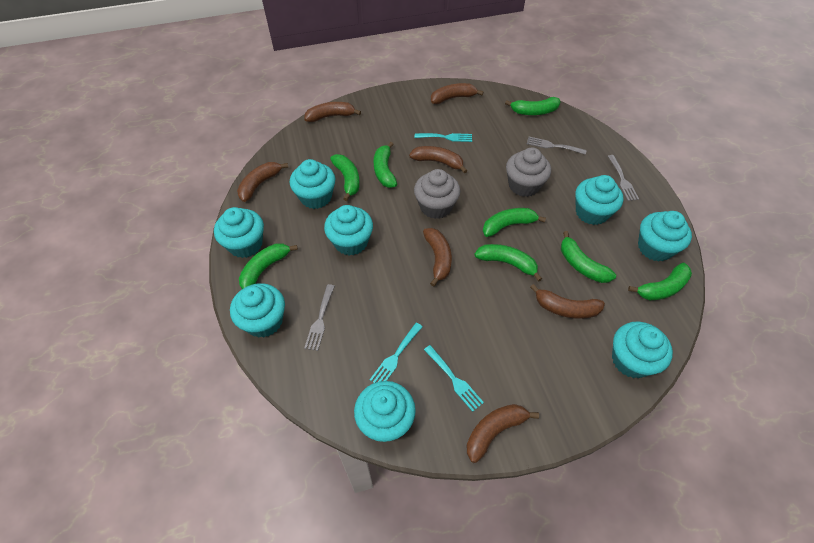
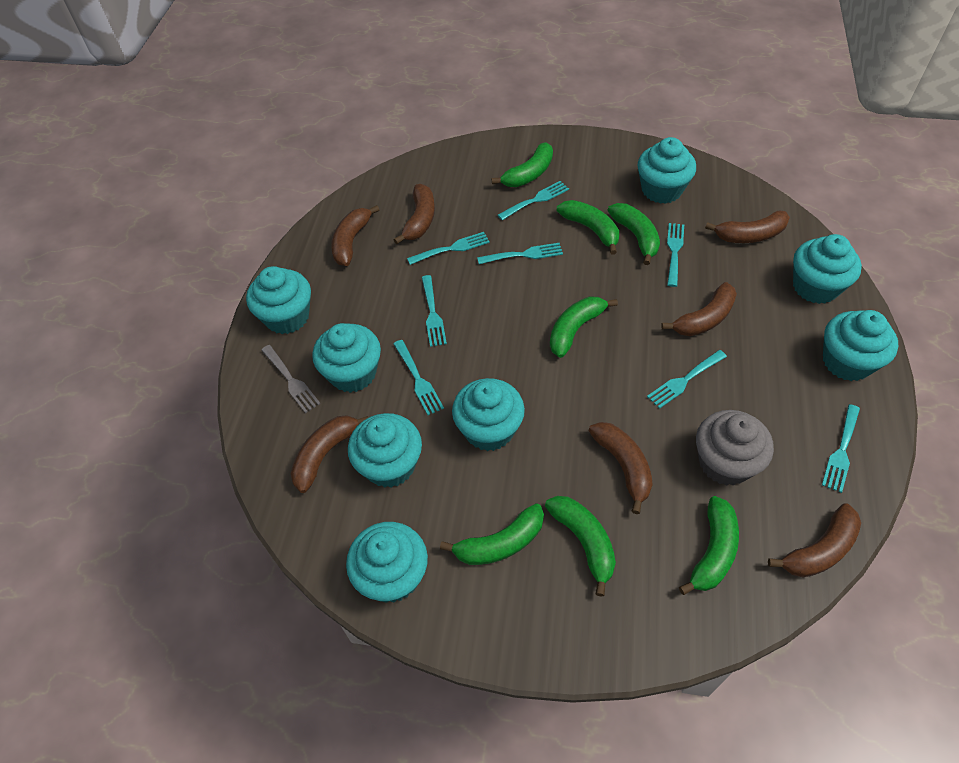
green banana: [239,243,298,289] [330,154,360,201] [373,142,397,188] [474,244,542,282] [483,208,546,237] [505,97,560,115] [561,231,616,283] [628,263,692,300] = 8 -> [440,503,544,565] [492,142,553,187] [545,496,616,597] [550,297,618,358] [557,200,619,255] [608,203,660,265] [679,496,739,595] = 7
grey cupcake: [414,169,460,219] [506,148,551,197] = 2 -> [696,410,774,486] = 1
grey fork: [304,284,335,351] [527,137,587,155] [608,155,639,201] = 3 -> [261,345,320,413] = 1
turquoise fork: [370,323,423,383] [415,133,472,142] [424,345,484,412] = 3 -> [394,340,444,415] [407,232,490,265] [422,275,447,347] [477,243,563,264] [498,181,569,220] [647,350,727,409] [667,223,684,287] [822,404,860,493] = 8

